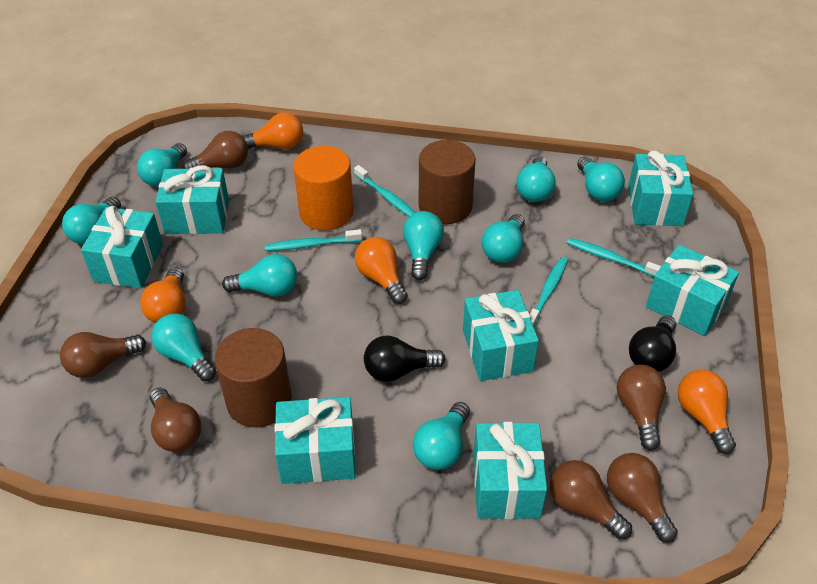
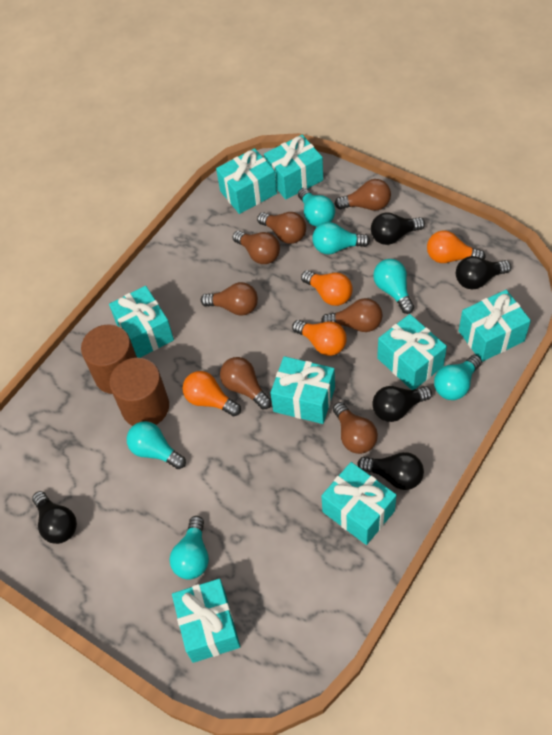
black light bulb: [364,336,445,382] [629,315,676,372] = 2 -> [32,491,77,544] [357,452,424,490] [371,212,425,245] [372,386,432,422] [456,256,511,290] = 5
brown light bulb: [60,332,146,378] [150,387,201,452] [183,131,248,169] [550,460,632,540] [607,453,678,543] [617,365,666,450] = 6 -> [201,282,258,316] [220,357,272,409] [233,231,280,264] [257,212,306,244] [321,298,382,332] [333,402,378,454] [334,179,391,211] = 7
orange cylinder: [293,146,354,231] = 1 -> none = 0
turquoise gift: [81,206,163,288] [156,165,229,234] [274,397,356,484] [463,290,539,381] [474,422,547,519] [628,151,693,226] [646,244,739,336] = 7 -> [109,286,174,358] [172,579,240,663] [216,148,277,214] [264,135,323,200] [270,356,335,424] [321,462,397,545] [377,314,447,390] [459,290,531,362] = 8
turquoise light bulb: [62,197,121,244] [137,143,187,187] [151,313,216,381] [222,254,297,297] [403,211,444,280] [413,402,470,470] [482,214,525,263] [517,156,556,202] [577,157,625,202] = 9 -> [127,421,186,469] [170,516,209,580] [298,188,335,227] [312,222,370,255] [373,259,414,314] [434,355,482,400] = 6
turquoise toothbrush: [265,229,362,251] [354,165,416,217] [530,257,568,327] [567,238,662,277] = 4 -> none = 0

